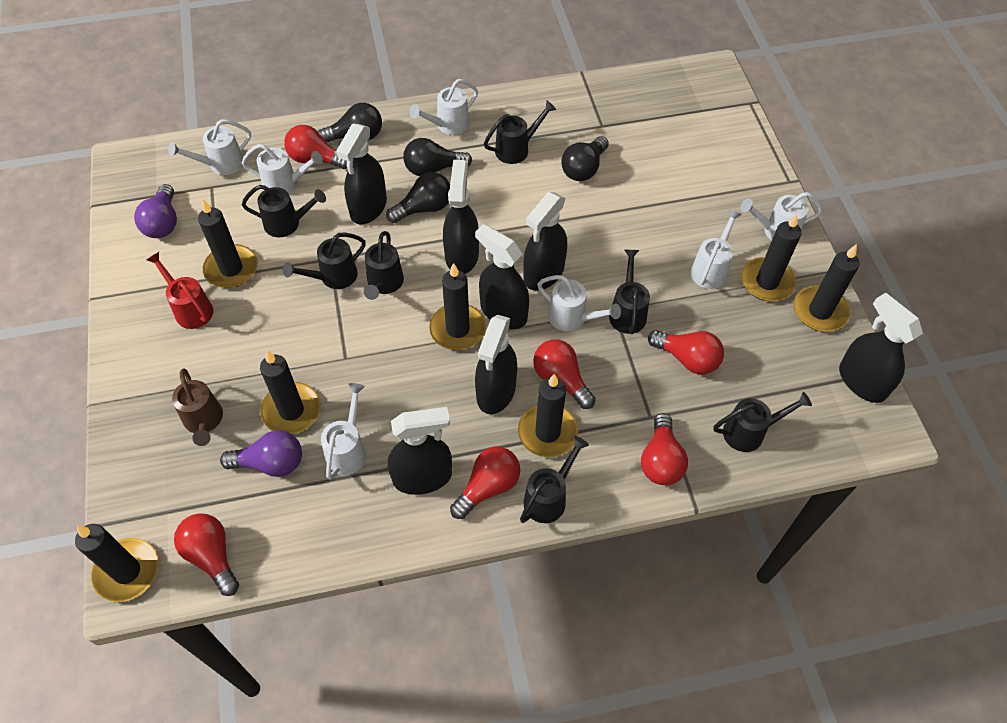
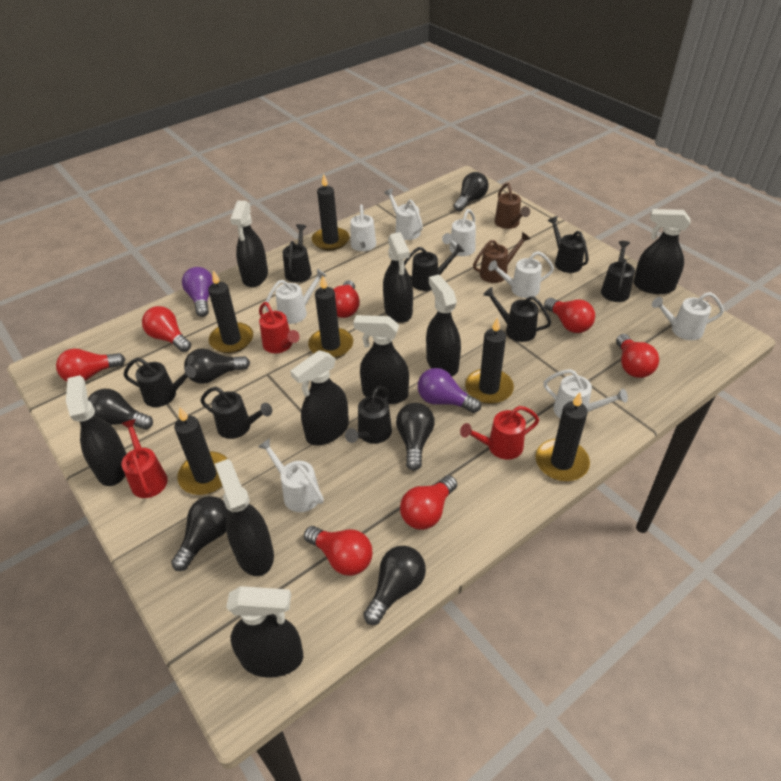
black candle: [75,524,159,602] [198,199,258,288] [260,350,321,434] [429,263,486,350] [518,374,578,457] [741,214,802,302] [794,244,860,332] = 7 -> [174,407,228,495] [208,270,253,353] [308,275,353,358] [312,174,350,251] [465,317,514,404] [536,392,590,481] = 6
black light bulb: [318,103,382,142] [386,172,450,223] [403,138,472,176] [561,136,609,181] = 4 -> [88,389,153,430] [171,496,229,571] [184,348,250,384] [363,546,426,625] [396,403,435,471] [454,172,489,211] = 6
black spray bottle: [336,123,387,224] [388,407,452,495] [443,160,479,274] [475,224,529,329] [475,314,517,414] [523,192,567,291] [839,292,923,403] = 7 -> [66,375,127,486] [215,459,274,576] [226,586,303,678] [230,201,268,287] [290,350,349,445] [353,315,409,404] [383,232,413,323] [426,274,461,376] [633,209,690,294] = 9
black watering can: [242,185,326,237] [283,233,366,289] [364,231,404,300] [484,100,556,164] [520,436,589,523] [609,250,650,334] [713,392,812,452] = 7 -> [124,357,196,407] [200,387,272,439] [283,224,312,283] [345,386,392,444] [404,243,465,291] [483,287,551,342] [547,216,589,273] [601,241,635,302] = 8
brown watering can: [172,368,223,446] = 1 -> [473,232,530,283] [495,183,530,229] = 2
red light bulb: [174,513,239,596] [284,125,347,169] [450,446,520,519] [533,339,596,409] [641,413,688,485] [648,330,724,375] = 6 -> [56,349,125,381] [142,306,191,352] [304,526,372,576] [333,280,360,318] [400,475,457,530] [544,298,595,333] [616,334,659,378] = 7
red watering can: [147,252,213,329] = 1 -> [121,419,168,498] [259,302,300,353] [460,406,539,460] = 3
white watering can: [168,119,251,175] [242,144,323,194] [321,383,366,480] [410,79,478,135] [537,275,621,331] [691,209,742,289] [740,192,823,241] = 7 -> [258,438,324,512] [264,269,326,324] [350,204,376,251] [384,188,423,240] [442,209,476,256] [488,251,554,298] [543,369,628,419] [652,292,724,340] = 8

